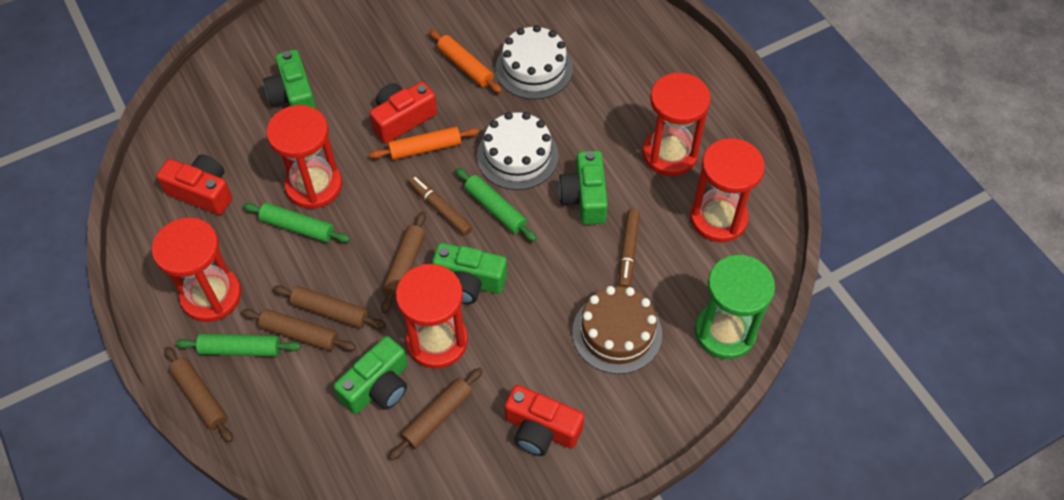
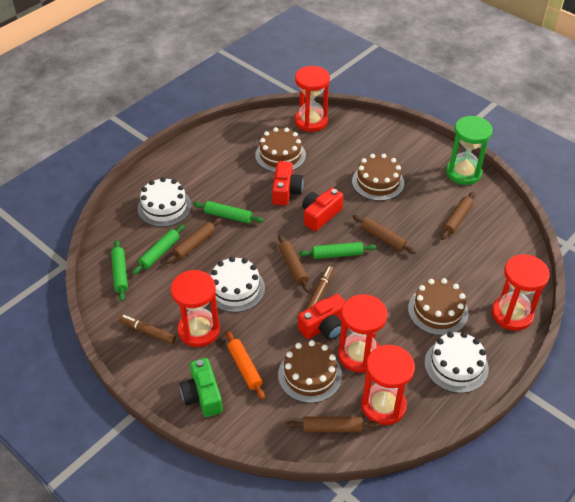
brown cake: [572,286,662,374] = 1 -> [255,127,306,172] [278,340,342,403] [352,154,404,201] [408,278,469,336] = 4
green camera: [263,49,316,109] [334,336,408,414] [432,243,507,304] [558,151,608,225] = 4 -> [180,358,223,417] = 1
green rolling pin: [175,334,301,356] [243,203,350,243] [455,168,537,241] = 3 -> [111,240,128,301] [132,224,185,275] [193,201,264,223] [299,242,376,259] = 4
orange rolling pin: [369,127,479,160] [429,30,502,93] = 2 -> [226,331,265,399] = 1
white cake: [477,112,559,190] [495,25,573,100] = 2 -> [138,177,192,227] [211,257,265,313] [425,332,489,393] = 3

